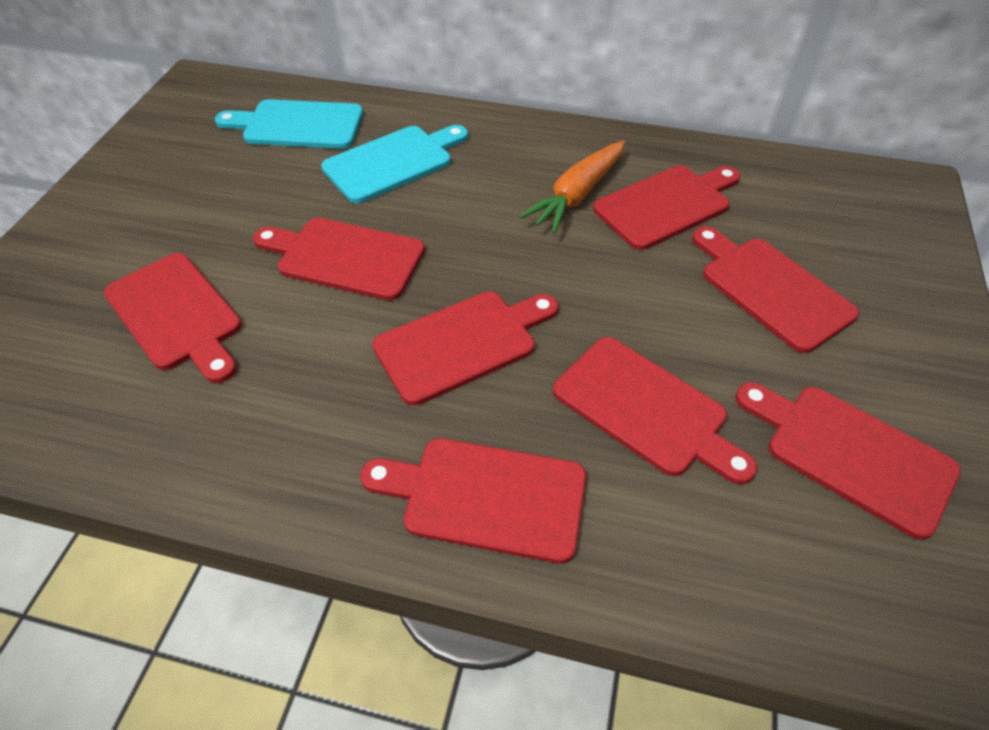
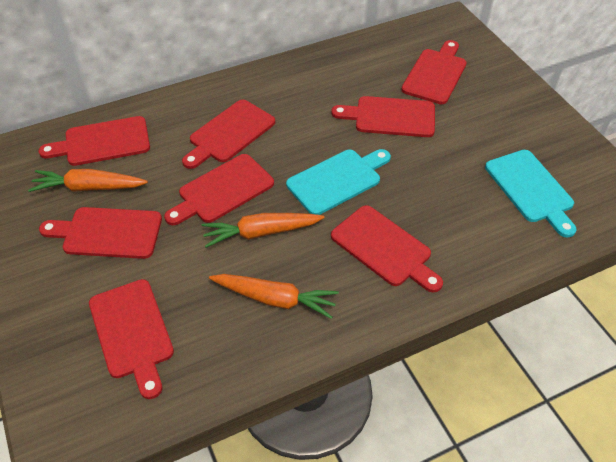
orange carrot: [519,140,625,234] = 1 -> [28,169,148,192] [202,213,325,248] [209,274,339,319] = 3

